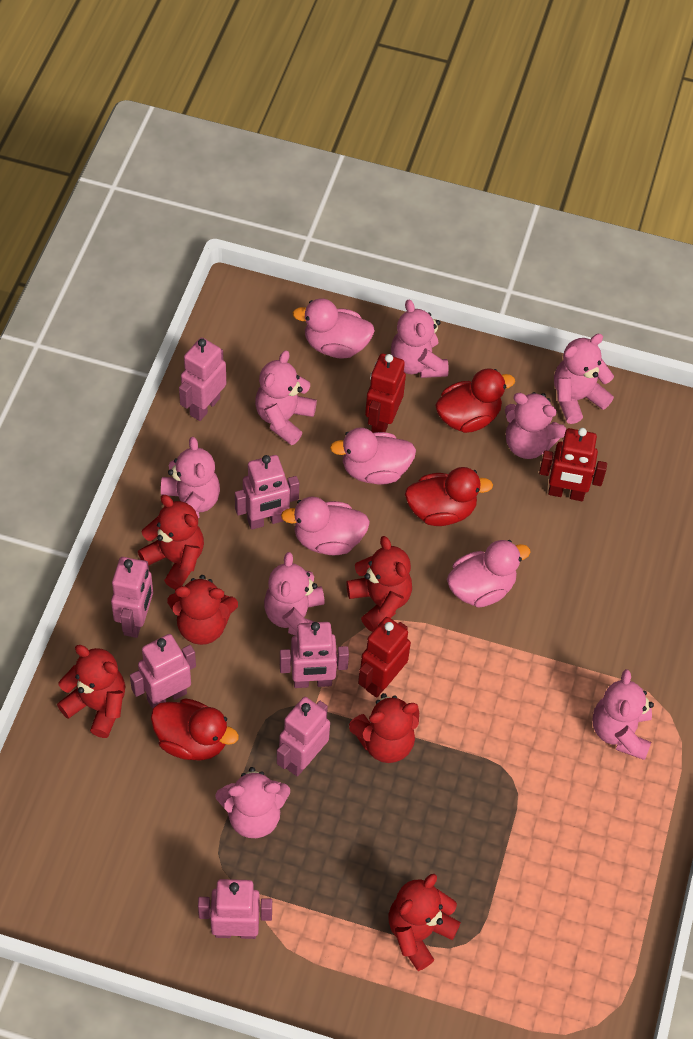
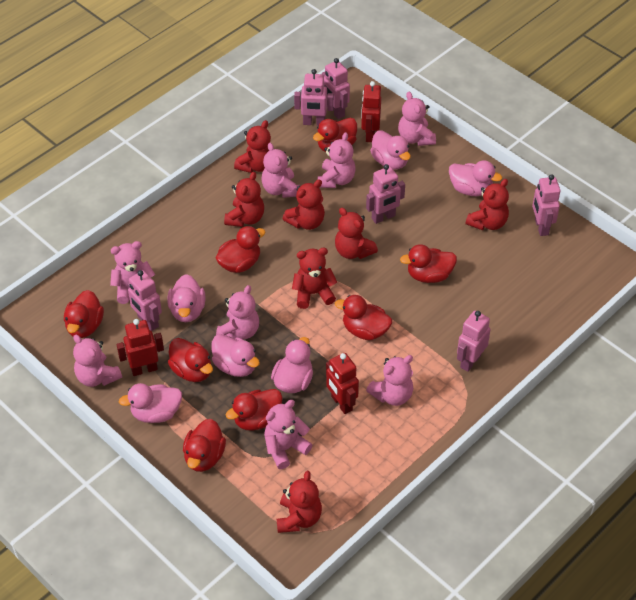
pink duck: [281,496,370,555] [292,298,375,359] [330,428,416,485] [447,540,531,608] = 4 -> [119,383,182,423] [167,274,206,322] [211,334,260,377] [271,337,313,393] [370,130,411,170] [449,161,502,196] = 6
pink robot: [111,557,153,638] [130,634,196,709] [179,338,226,421] [198,879,272,939] [235,455,299,530] [277,697,330,777] [280,622,349,688] = 7 -> [127,270,162,331] [294,69,334,126] [322,58,350,119] [366,164,405,224] [457,311,491,372] [532,174,560,236] = 6
red duck: [151,698,239,761] [405,467,493,526] [435,368,515,433] = 3 -> [64,290,104,338] [168,338,213,382] [183,419,226,472] [216,226,266,273] [226,389,283,430] [313,118,357,152] [335,295,392,340] [400,244,457,283] = 8
red teddy bear: [57,645,125,738] [138,495,204,589] [167,575,238,645] [346,536,412,632] [349,693,419,763] [389,874,461,971] = 6 -> [224,172,264,227] [234,120,271,173] [277,471,322,533] [282,179,325,230] [292,248,337,309] [335,207,378,259] [465,179,509,230] = 7

